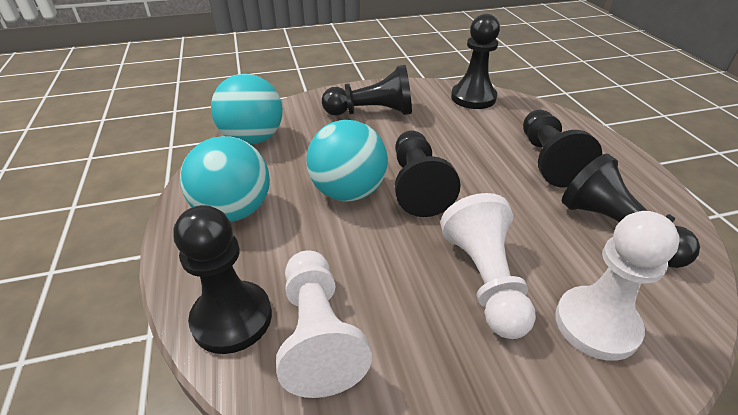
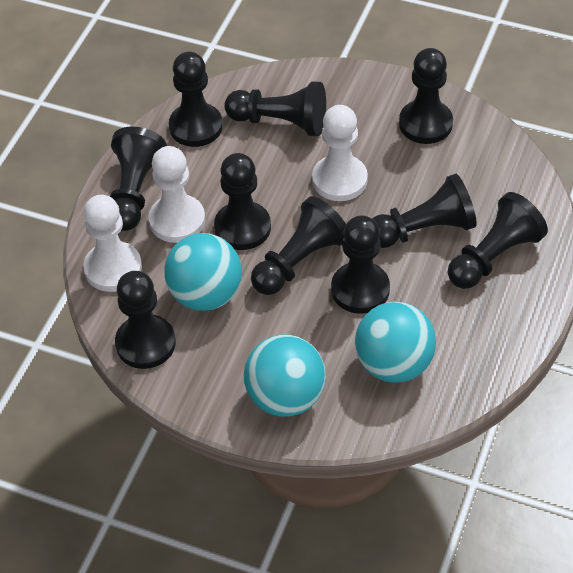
black pawn: [173,205,272,354] [322,65,412,116] [395,130,460,217] [451,14,500,109] [523,110,602,188] [562,154,700,268] = 6 -> [110,127,167,231] [115,271,176,369] [169,52,223,147] [214,153,271,250] [224,81,326,136] [251,196,346,295] [331,215,390,314] [372,174,477,248] [399,48,453,144] [448,192,548,289] = 10

